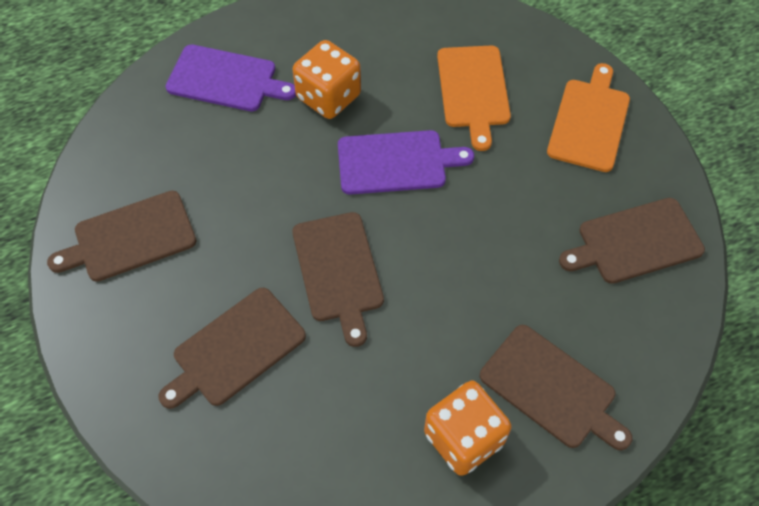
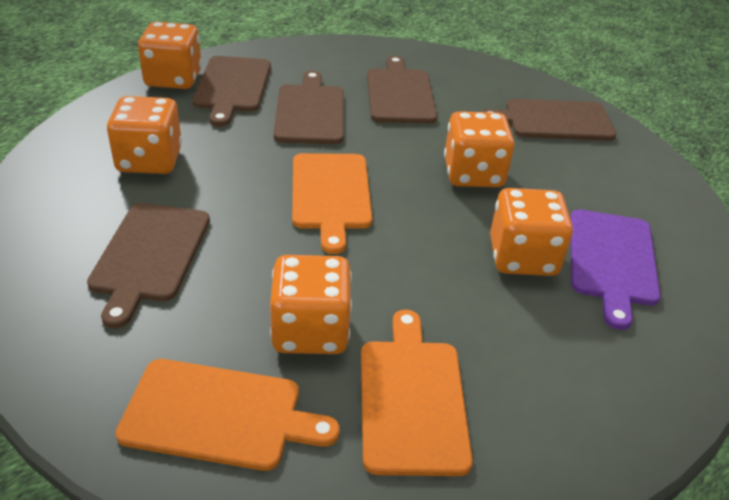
orange cutting board: [437,46,511,151] [547,63,630,172] = 2 -> [115,359,340,471] [292,153,372,254] [361,310,473,476] = 3
orange dice: [292,40,361,119] [424,381,512,476] = 2 -> [107,96,182,174] [138,22,202,89] [270,255,352,354] [444,111,515,187] [490,188,573,276] = 5
purple cutting board: [166,45,296,111] [338,130,474,195] = 2 -> [570,209,661,330] = 1

